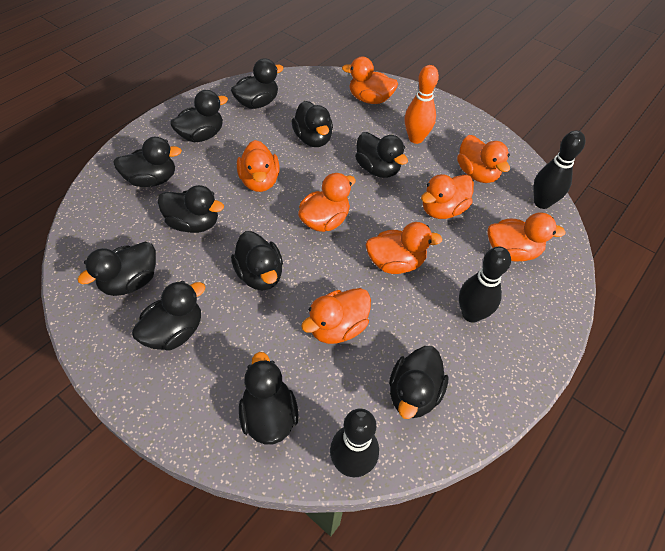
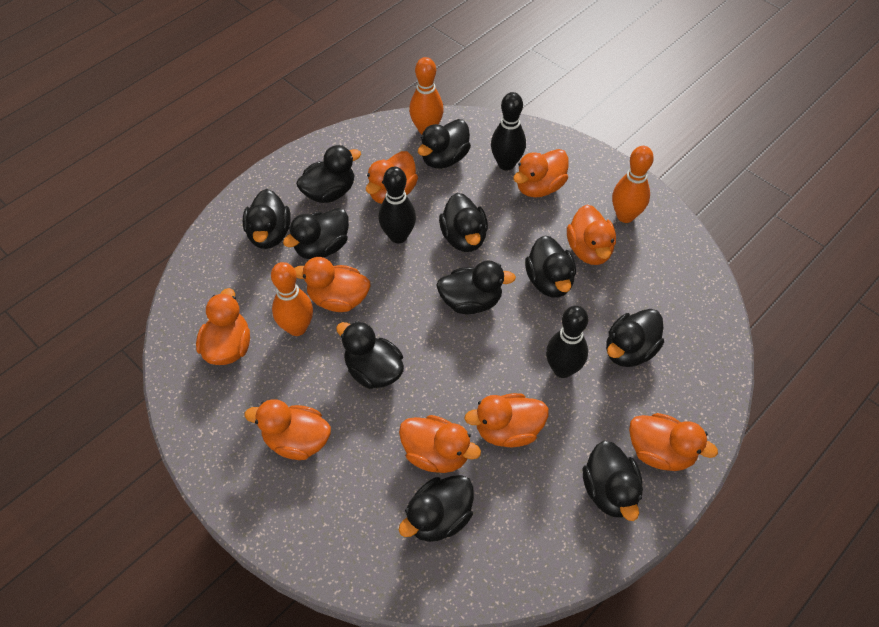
orange bowling pin: [404,65,439,144] = 1 -> [271,262,313,336] [409,57,444,134] [612,146,654,223] = 3
orange duck: [237,140,280,192] [298,173,356,232] [301,288,371,344] [342,57,398,104] [366,222,443,274] [421,174,474,219] [457,135,510,183] [488,212,566,262] = 8 -> [196,288,250,365] [245,399,331,460] [294,257,371,312] [366,151,418,204] [399,415,481,473] [464,393,549,447] [513,149,569,197] [567,204,616,265] [629,413,718,471] = 9

